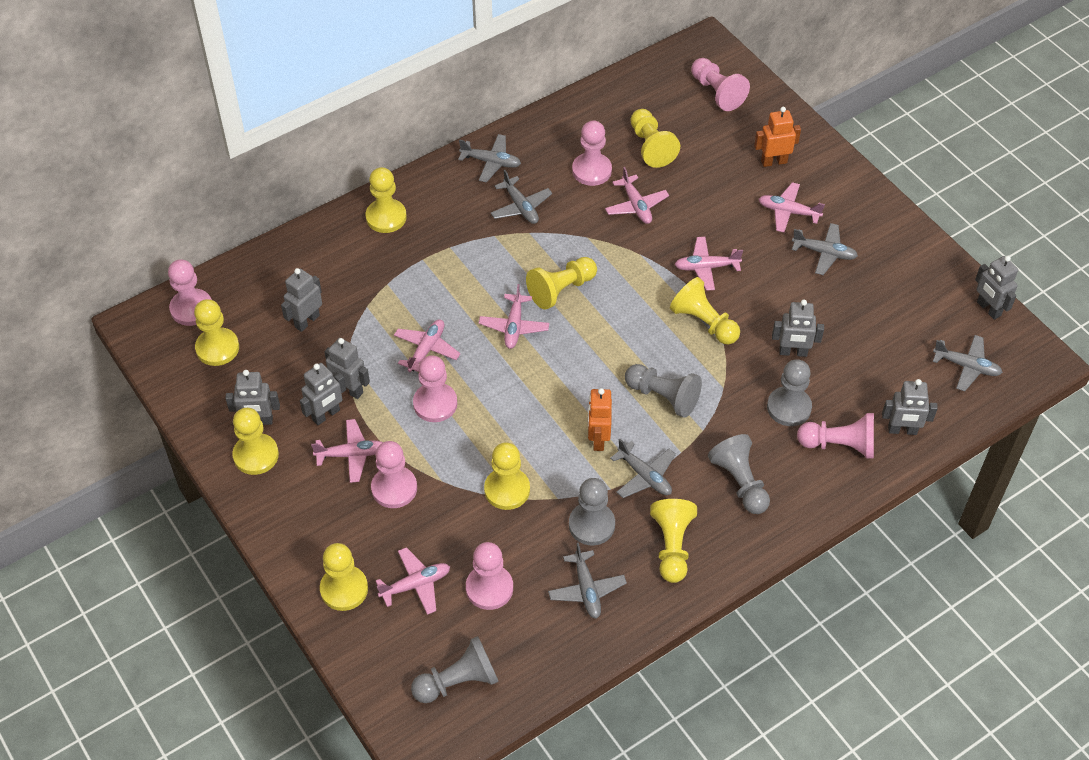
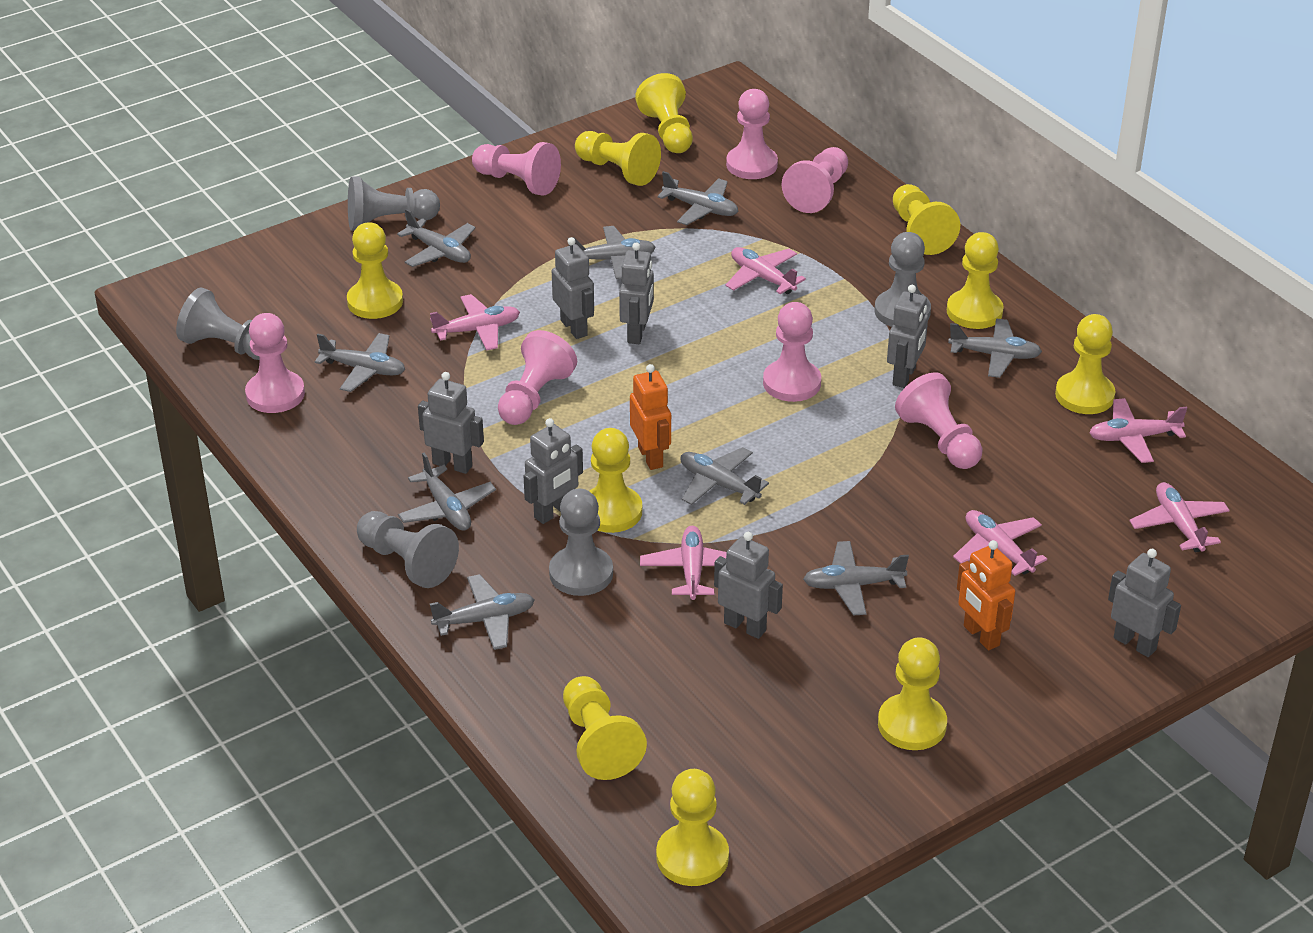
grey plane: [458,134,521,182] [490,170,552,224] [548,542,627,619] [610,439,676,498] [792,223,858,275] [932,335,1003,391] = 6 -> [315,333,405,392] [397,209,475,267] [398,453,496,531] [430,574,535,650] [568,226,656,279] [657,171,738,225] [680,447,769,505] [803,541,909,615] [948,319,1042,378] = 9
pink plane: [311,419,383,483] [376,547,450,615] [394,319,461,372] [479,284,549,349] [605,167,669,224] [674,237,743,291] [759,182,825,232] = 7 -> [430,294,520,351] [640,526,727,600] [725,247,806,294] [953,510,1047,576] [1089,398,1187,463] [1129,482,1230,552] = 6
yellow pawn: [194,299,239,366] [232,408,279,475] [320,543,368,611] [366,167,407,233] [484,442,530,510] [526,257,597,310] [631,109,680,168] [650,499,697,583] [670,277,740,345] = 9 -> [347,222,403,319] [563,676,647,780] [575,131,661,186] [589,428,642,533] [635,73,693,153] [656,769,729,886] [878,637,947,750] [893,184,960,255] [947,232,1004,329] [1055,314,1115,414] = 10

